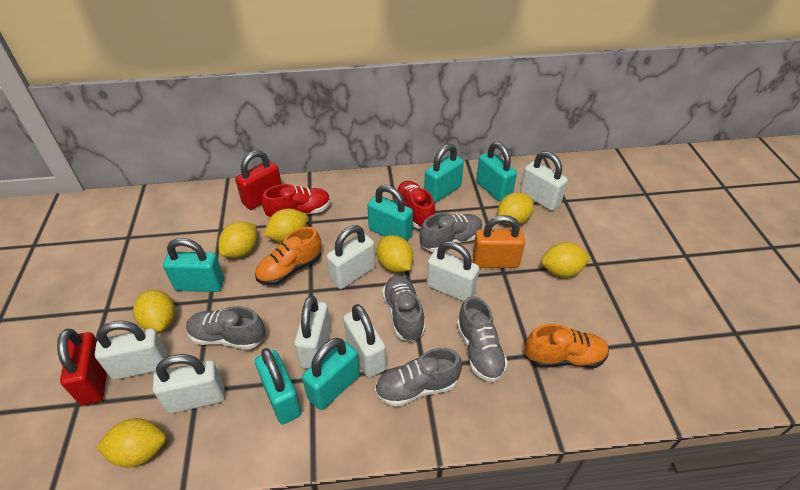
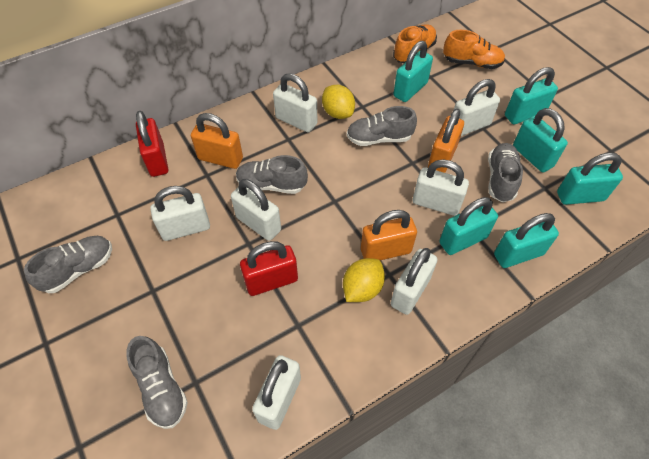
orange padlock: [472,215,525,268] = 1 -> [191,113,243,169] [361,210,417,260] [428,109,464,173] = 3
red shoe: [262,184,331,218] [395,181,435,229] = 2 -> none = 0
yellow lemon: [96,418,166,467] [133,290,175,332] [218,222,257,258] [264,209,308,242] [376,235,413,272] [497,192,534,225] [541,242,591,277] = 7 -> [322,85,355,119] [343,258,385,302] = 2

